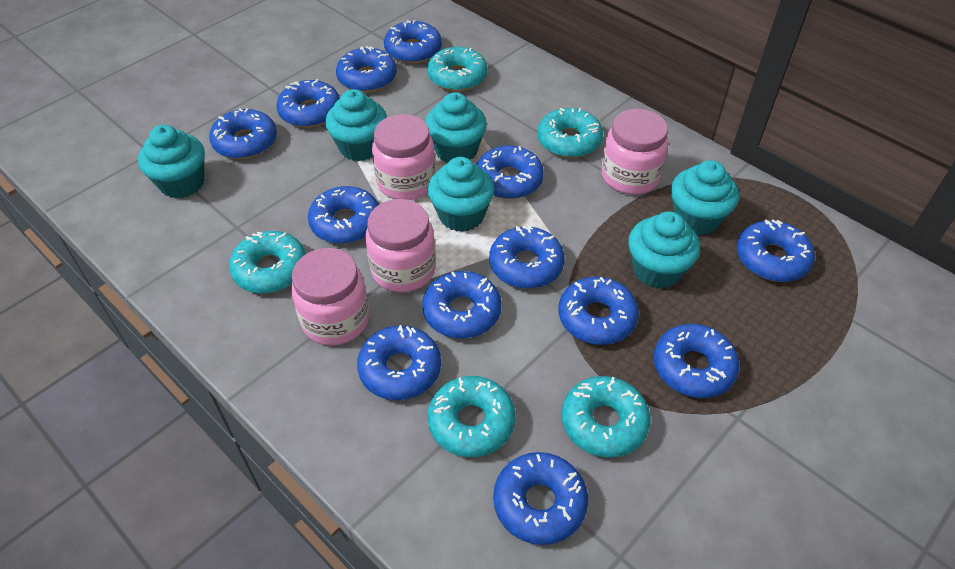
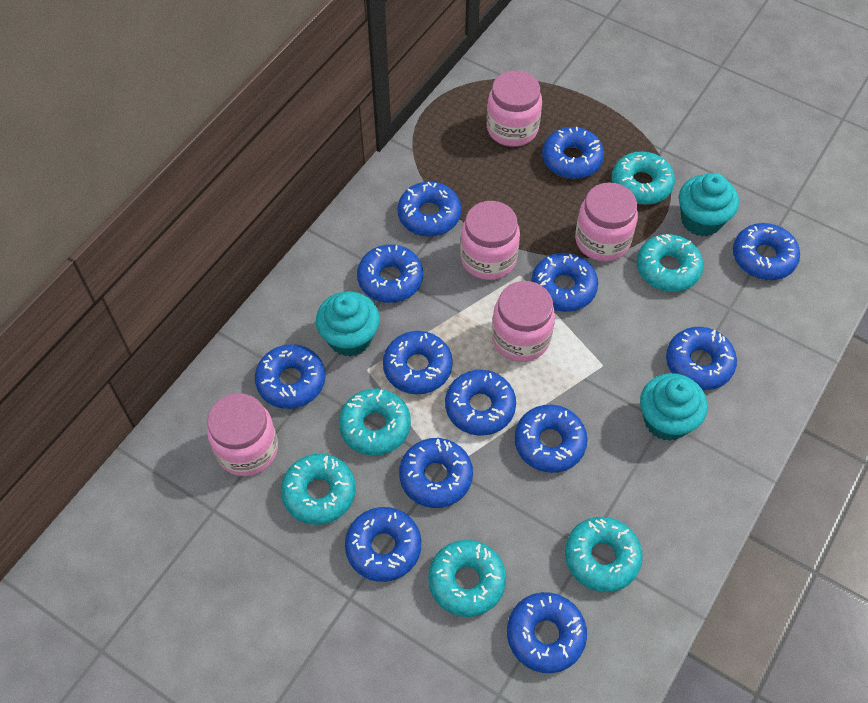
pink jar: [291,248,369,345] [365,199,436,292] [372,114,436,200] [601,109,668,195] = 4 -> [207,393,278,476] [460,201,520,280] [487,70,542,147] [492,281,555,362] [575,182,638,261] = 5
turquoise cupcake: [138,125,205,198] [325,89,387,161] [425,92,487,162] [428,157,494,232] [628,212,700,289] [671,160,739,236] = 6 -> [316,291,380,357] [640,373,708,441] [679,173,739,236] = 3
turquoise donut: [229,231,306,293] [427,47,487,91] [427,376,515,457] [537,108,603,158] [562,376,651,458] = 5 -> [281,454,356,525] [339,388,411,456] [428,540,506,617] [565,517,643,592] [611,151,675,205] [637,234,704,292] = 6

